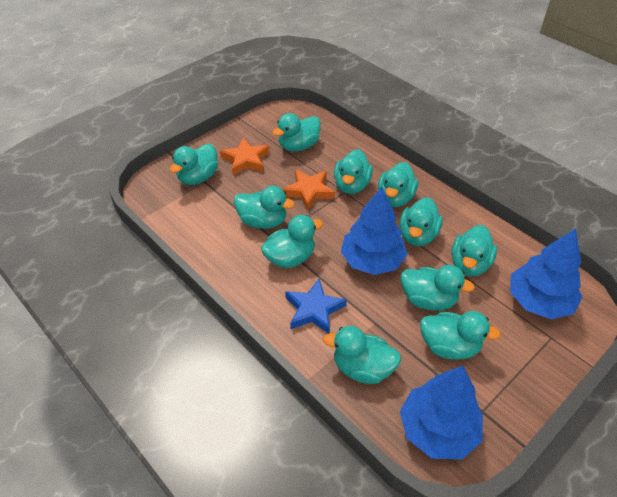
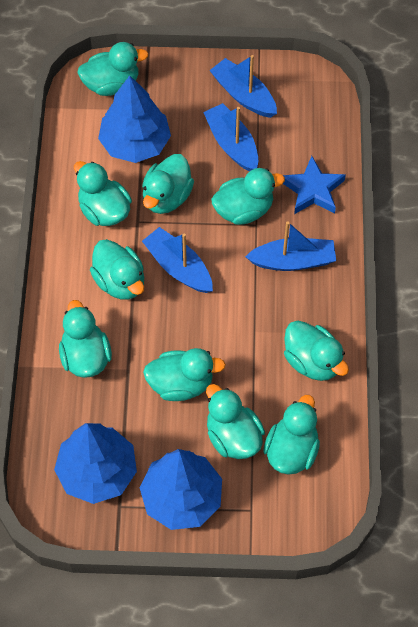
blue boat: none = 0 -> [142,227,213,293] [203,103,258,171] [209,55,277,118] [245,221,336,271] = 4
orange star: [220,138,269,175] [282,169,335,211] = 2 -> none = 0
turquoise duck: [170,144,218,185] [234,186,295,229] [261,215,323,268] [272,113,321,152] [323,326,401,384] [334,149,373,194] [378,162,418,207] [400,197,443,246] [401,265,475,311] [420,311,501,360] [451,225,497,277] = 11 -> [59,300,112,378] [74,161,132,226] [77,42,149,96] [90,239,144,300] [142,154,194,214] [143,348,226,401] [206,384,265,459] [211,168,285,225] [263,395,320,475] [284,321,349,381] = 10

